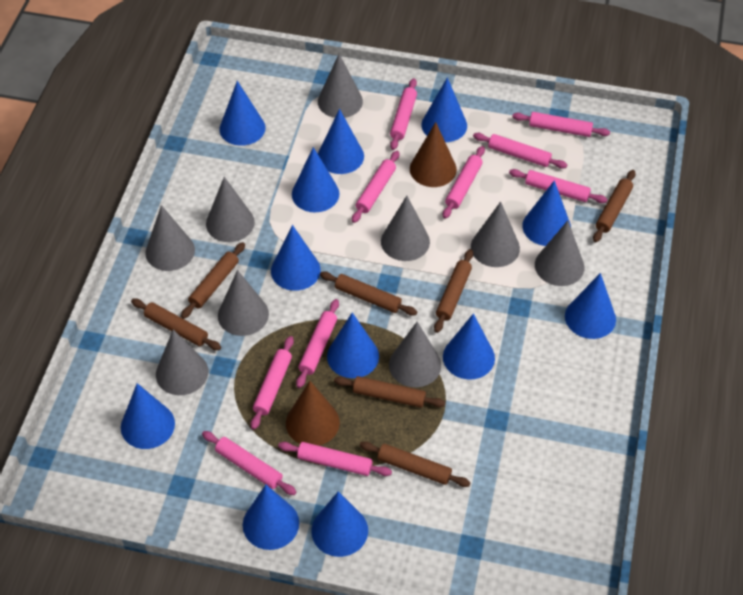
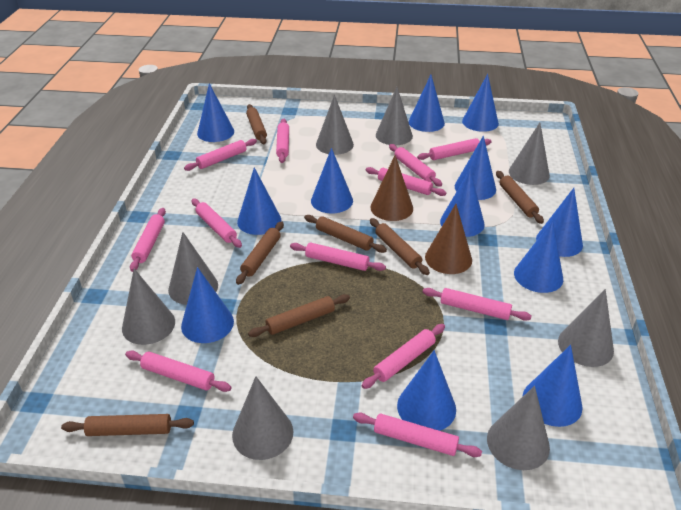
grey cone: [145,205,195,271] [156,329,208,395] [206,177,255,242] [218,270,269,336] [318,54,363,118] [381,196,430,261] [389,322,441,387] [471,202,520,267] [535,220,584,286] = 9 -> [122,269,175,345] [168,232,218,305] [232,376,293,460] [316,95,354,155] [376,87,413,145] [487,386,550,470] [509,122,550,185] [558,289,614,367] = 8
pink rolling pin: [202,431,296,495] [251,336,294,430] [278,442,392,476] [296,299,339,388] [352,151,399,223] [390,78,417,150] [443,146,485,219] [473,133,567,169] [509,169,607,203] [512,112,610,137] = 10 -> [125,351,231,392] [130,208,166,272] [184,139,257,171] [192,198,242,248] [276,119,289,163] [290,243,386,271] [353,413,482,457] [362,324,445,389] [366,167,447,196] [389,144,442,186] [417,138,492,160] [423,288,531,321] = 12

